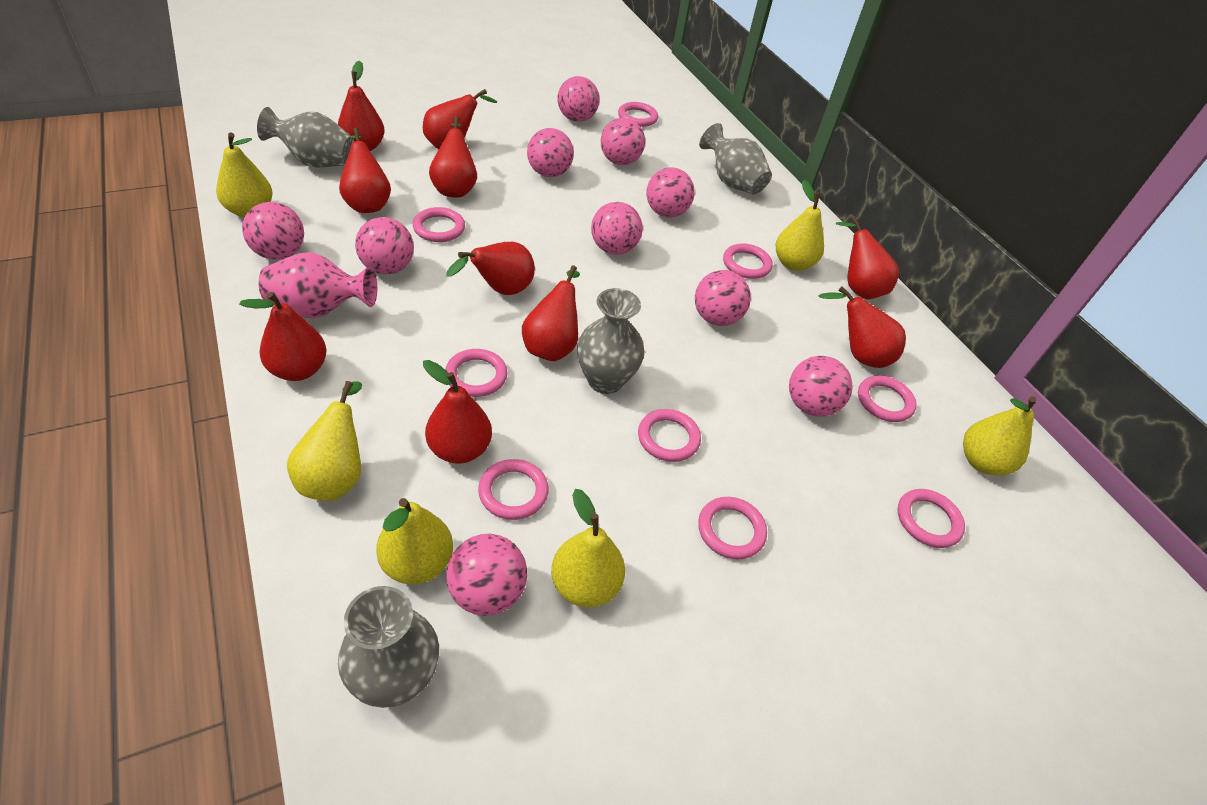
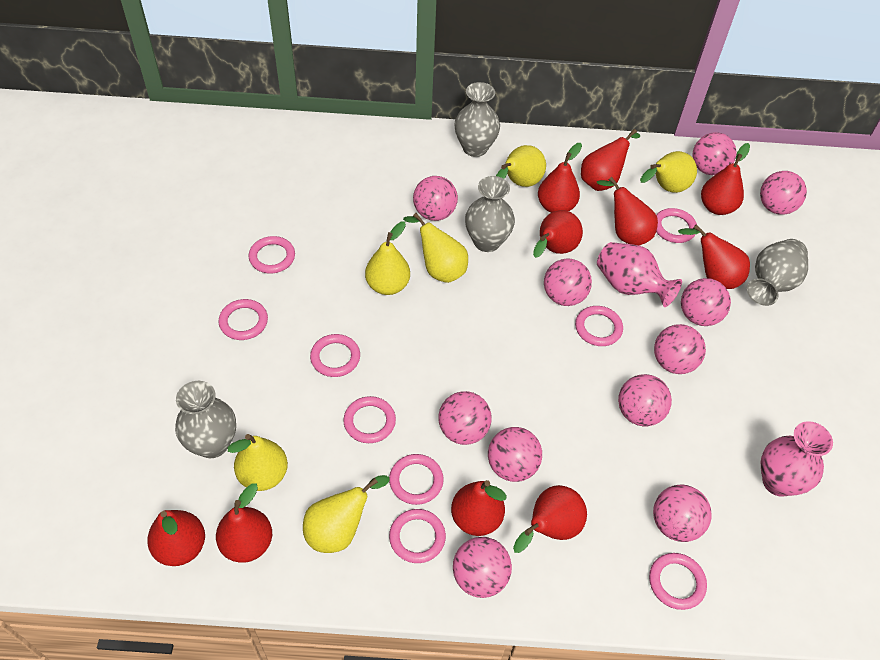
pink ball: [242,202,304,260] [355,217,414,274] [446,534,527,616] [527,128,574,177] [557,76,600,122] [591,202,643,255] [601,118,645,165] [646,167,695,217] [695,270,751,326] [789,356,853,417] = 10 -> [413,176,458,221] [438,391,492,445] [453,537,512,598] [488,427,542,482] [544,258,592,306] [618,374,672,426] [653,485,712,542] [654,324,706,374] [681,278,731,326] [692,132,737,175] [760,171,807,215] = 11
pink vase: [259,252,377,318] = 1 -> [597,242,682,307] [761,421,833,497] = 2

